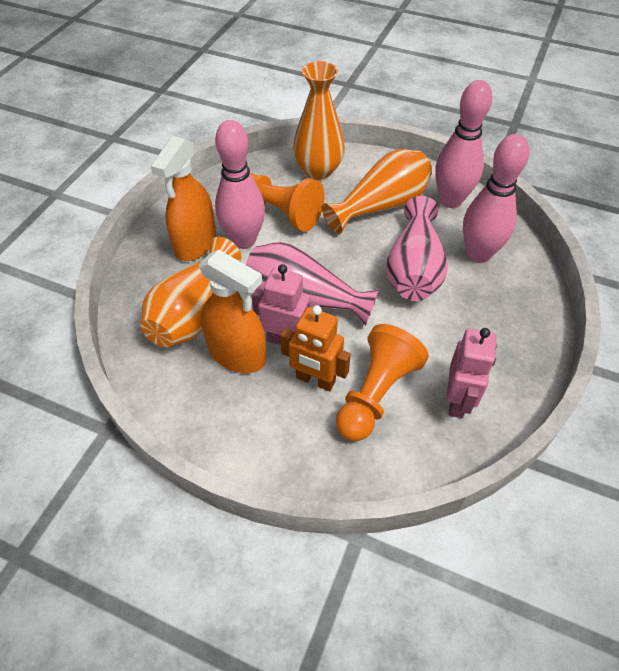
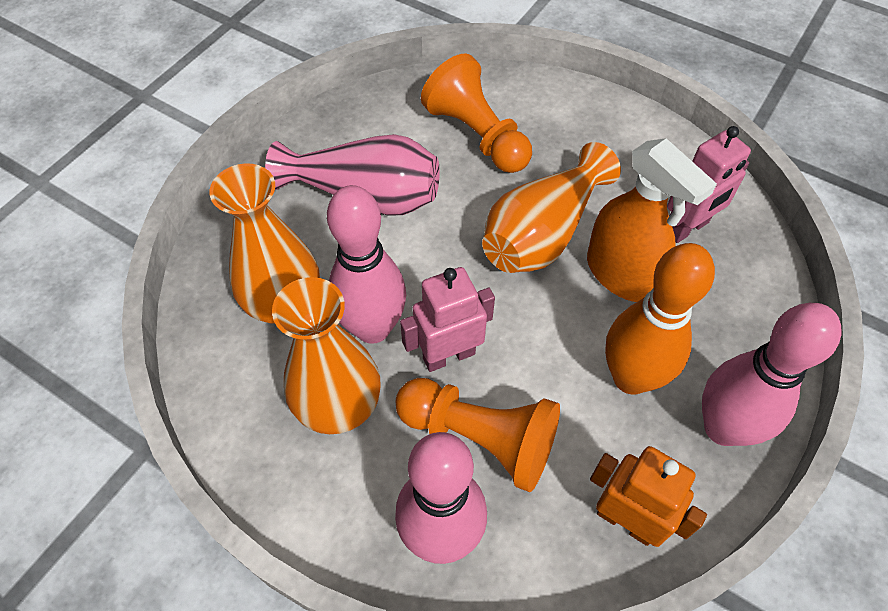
orange bowling pin: none = 0 -> [605,243,715,395] = 1
orange spray bottle: [151,136,216,261] [199,249,266,373] = 2 -> [587,138,717,302] = 1
pink vase: [246,242,379,326] [386,196,448,301] = 2 -> [265,134,440,216] = 1

